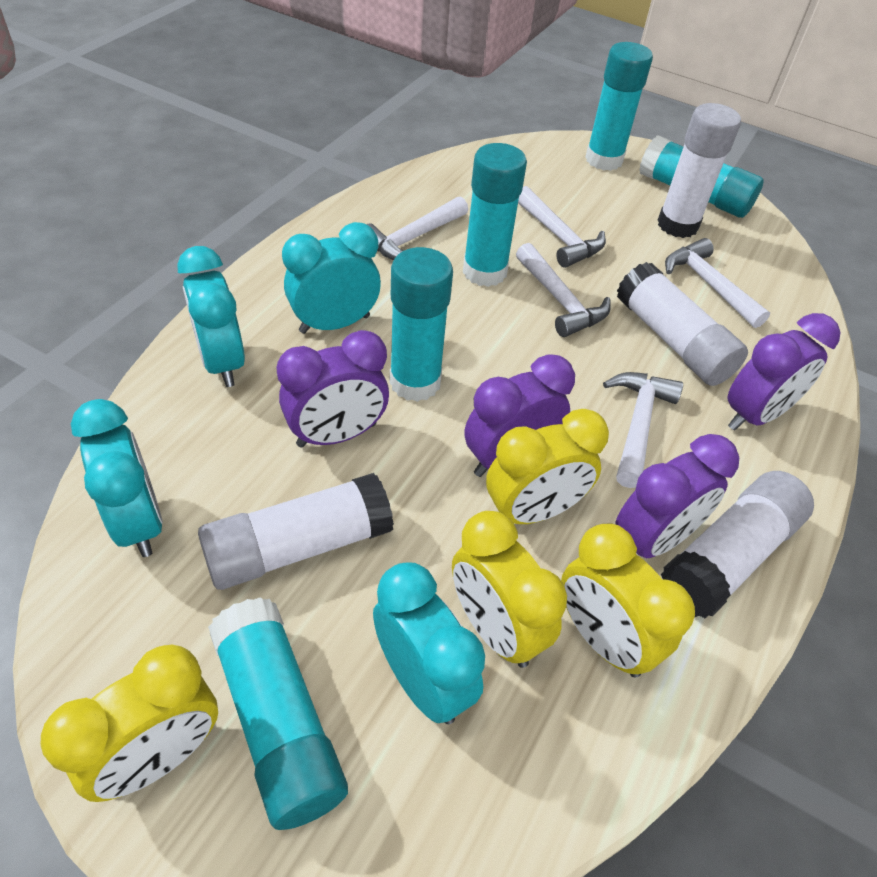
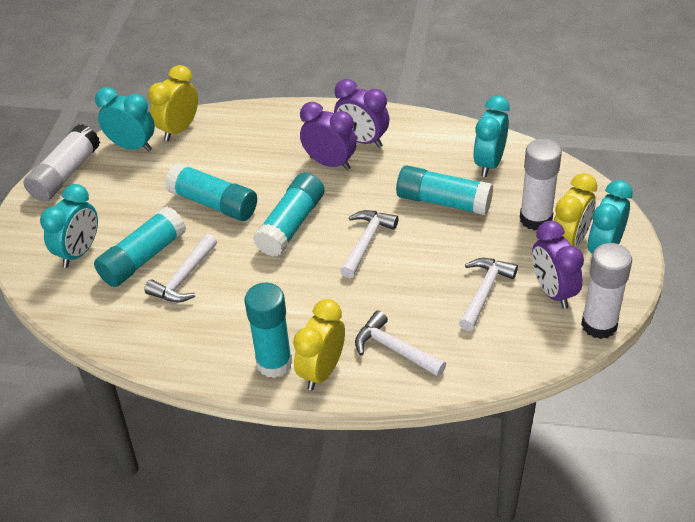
purple clock: [276,330,389,448] [464,354,575,477] [615,434,739,558] [728,313,841,431] = 4 -> [300,102,357,170] [334,79,390,148] [532,221,584,309] = 3
white glue stick: [198,473,394,590] [617,262,748,386] [658,103,741,238] [661,471,814,619] = 4 -> [24,124,100,202] [520,139,562,231] [581,243,632,339] = 3
white hammer: [367,196,468,260] [516,243,611,337] [518,186,606,268] [603,372,683,488] [665,238,770,328] = 5 -> [144,234,217,302] [340,210,398,278] [355,311,446,377] [459,258,518,331] = 4
yellow clock: [41,645,218,802] [452,511,567,668] [486,409,609,524] [561,524,695,677] = 4 -> [148,65,198,141] [293,299,345,391] [554,173,597,247] = 3

